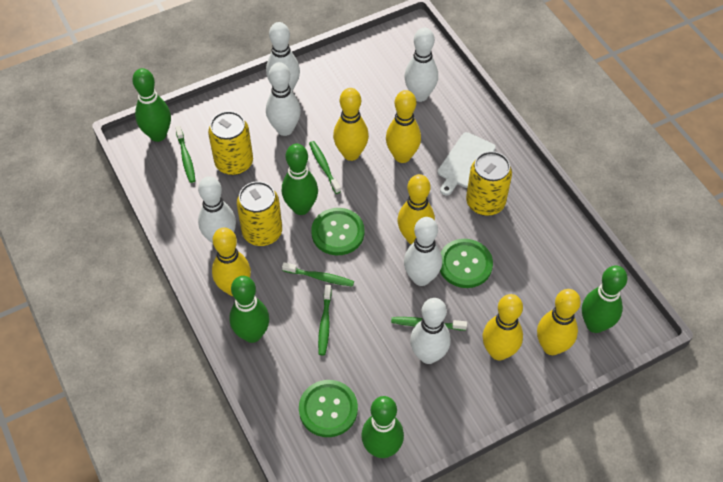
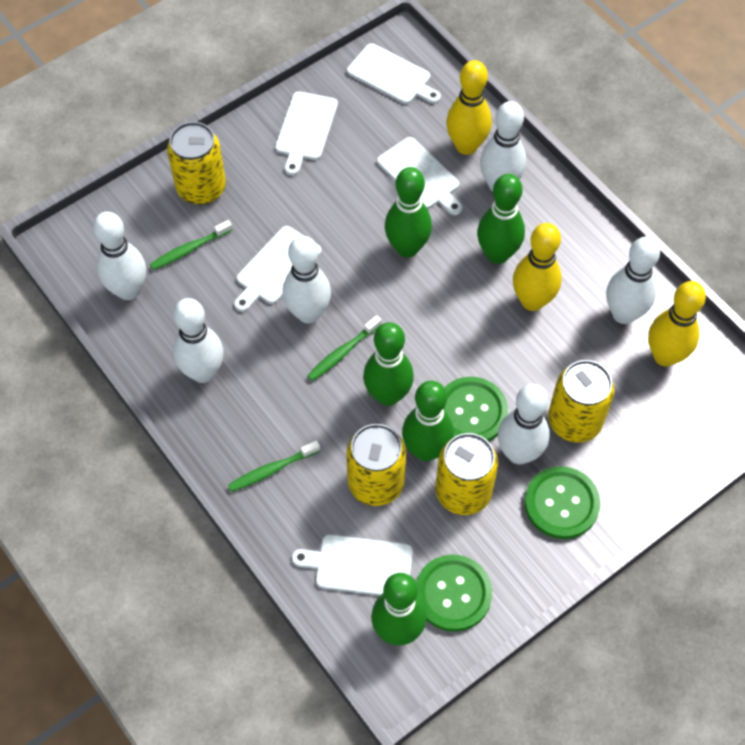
green toothbrush: [175,126,195,183] [282,262,354,287] [309,141,341,194] [318,285,332,355] [391,317,467,331] = 5 -> [150,220,233,270] [228,440,320,492] [307,315,381,381] = 3
white cutting board: [438,132,496,195] = 1 -> [234,226,322,312] [275,91,338,175] [292,534,413,596] [347,43,441,104] [377,137,462,215] = 5
yellow bowling pin: [212,227,251,296] [333,88,369,161] [386,90,421,163] [398,174,435,244] [482,294,523,361] [537,289,581,355] = 6 -> [446,60,492,155] [513,223,562,311] [648,281,706,367] = 3
yellow can: [208,111,253,175] [237,181,282,246] [466,151,512,216] = 3 -> [167,122,226,205] [346,424,406,506] [436,433,498,515] [548,360,615,442] = 4

